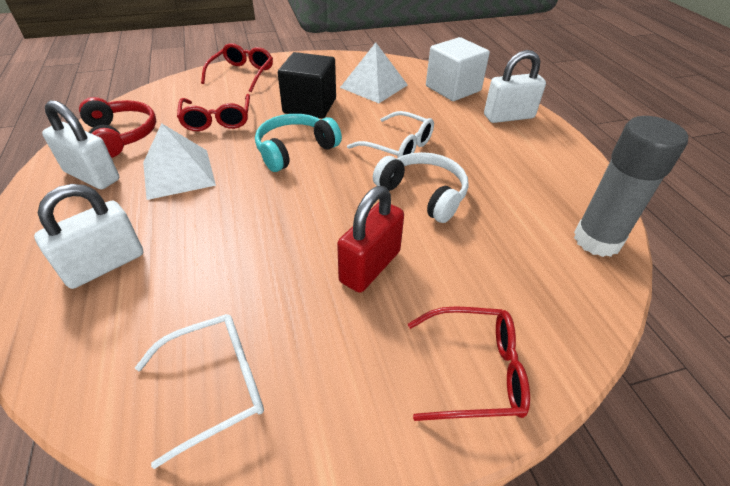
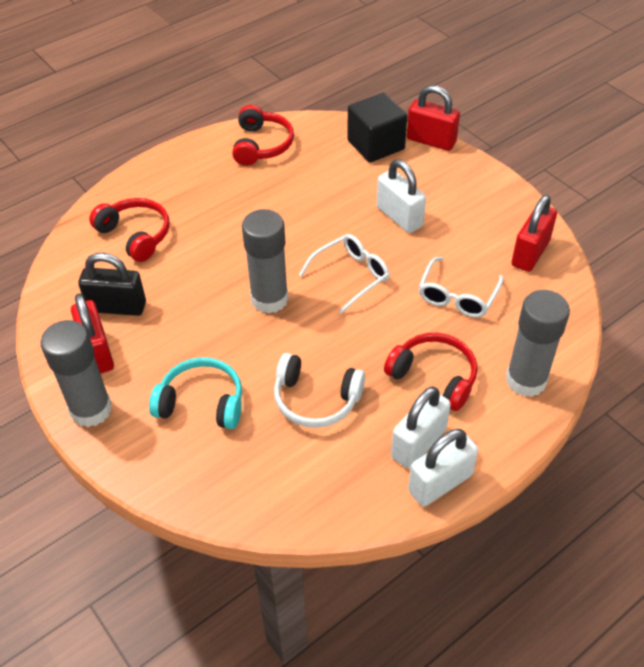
black padlock: none = 0 -> [78,253,146,316] = 1
grey glue stick: [574,116,688,257] = 1 -> [40,320,112,427] [242,209,289,314] [506,290,570,397] = 3
red glasses: [177,94,250,131] [201,43,273,92] [408,306,530,421] = 3 -> none = 0
red headphones: [79,97,156,158] = 1 -> [89,198,170,262] [232,105,294,166] [384,333,478,411] = 3
red padlock: [337,186,404,293] = 1 -> [71,293,114,374] [407,85,460,151] [511,195,557,272] = 3
white cube: [426,37,490,101] = 1 -> none = 0
white pyramid: [143,123,216,200] [340,42,408,103] = 2 -> none = 0

